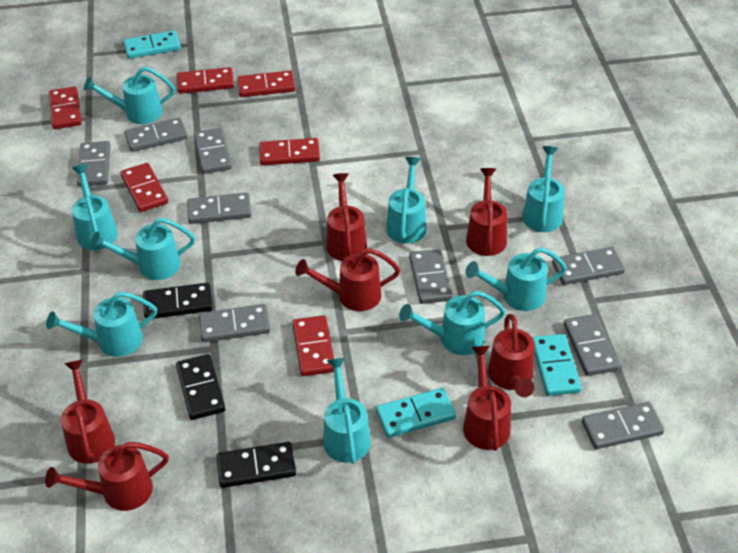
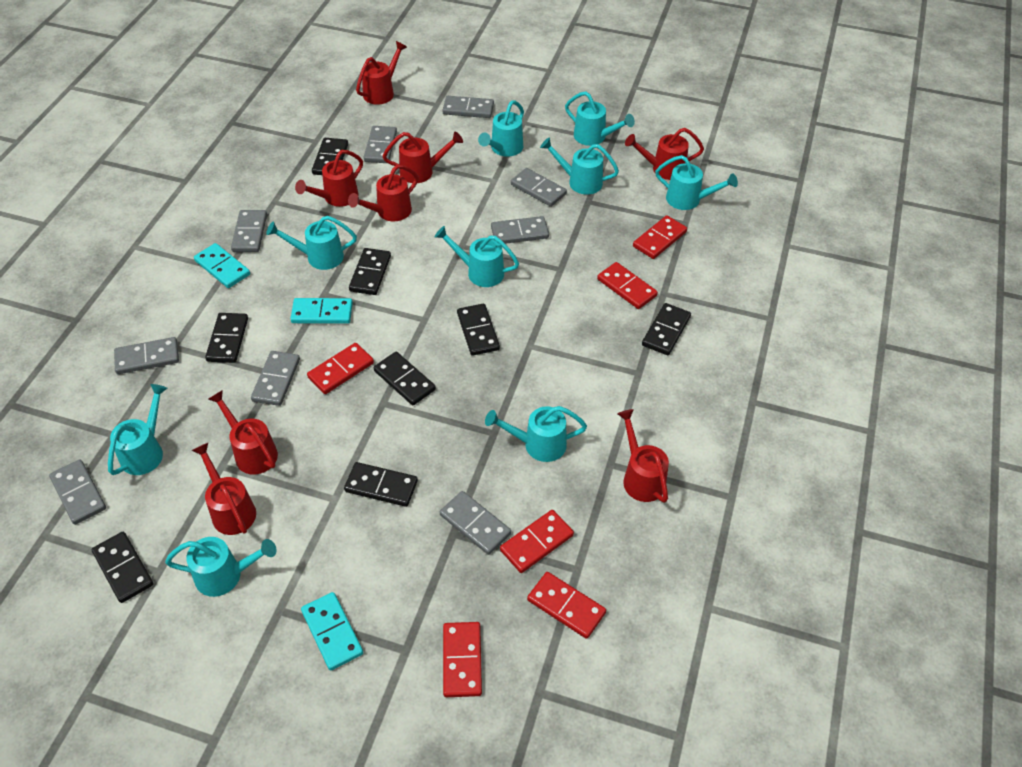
black domino: [143,283,213,319] [176,354,225,420] [216,442,296,488] = 3 -> [92,532,153,603] [205,313,248,363] [312,138,348,175] [344,462,418,507] [349,248,391,295] [374,352,436,405] [457,304,500,356] [642,303,691,355] = 8
red watering can: [45,442,169,511] [61,359,115,464] [295,248,400,311] [326,173,367,261] [463,346,511,451] [466,168,507,256] [488,314,535,397] = 7 -> [192,443,256,535] [208,390,278,475] [295,150,363,207] [348,165,419,221] [356,41,407,105] [383,131,463,183] [617,409,669,503] [625,128,704,180] = 8

